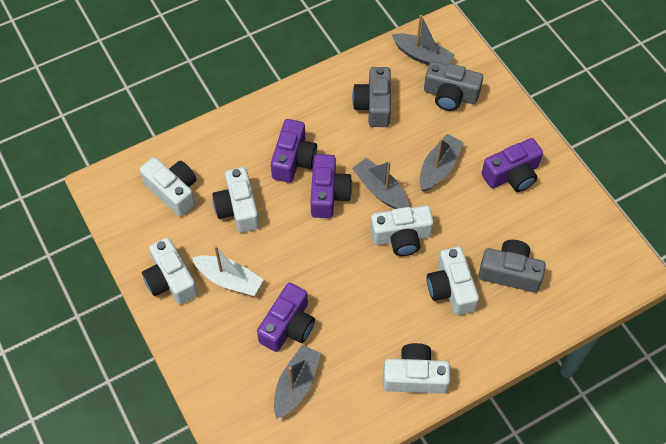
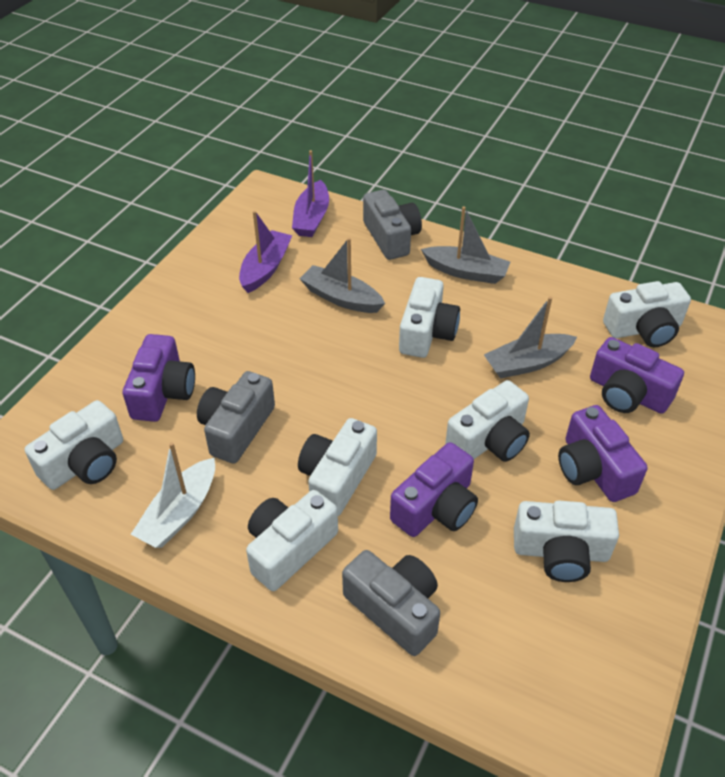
grey boat: [274,345,321,419] [352,158,409,209] [392,15,455,65] [420,134,464,192] = 4 -> [299,238,385,313] [421,206,510,284] [484,297,577,379] = 3
purple boat: none = 0 -> [239,211,292,293] [292,150,329,237] = 2
white camera: [140,157,196,217] [142,237,198,305] [212,167,259,233] [370,205,434,256] [383,343,450,394] [427,246,479,315] = 6 -> [25,400,123,490] [246,490,338,591] [298,418,377,516] [399,277,460,358] [445,380,530,462] [514,500,619,582] [603,281,691,347] = 7

